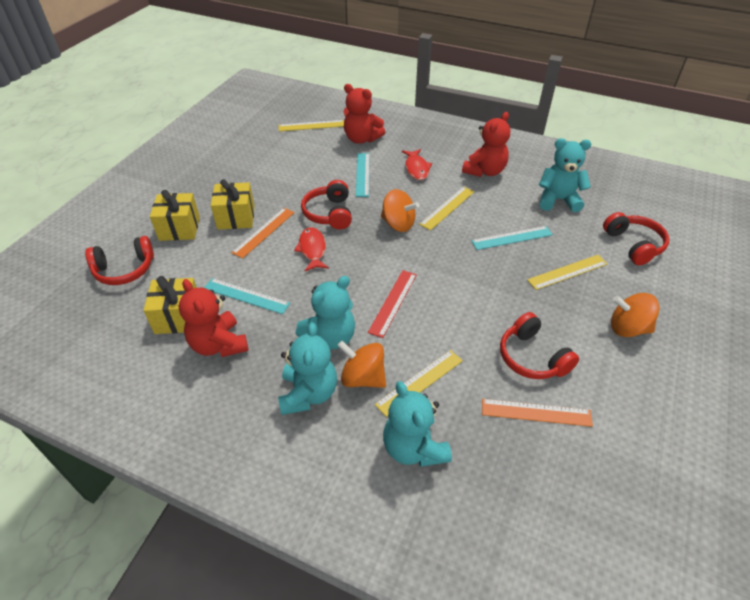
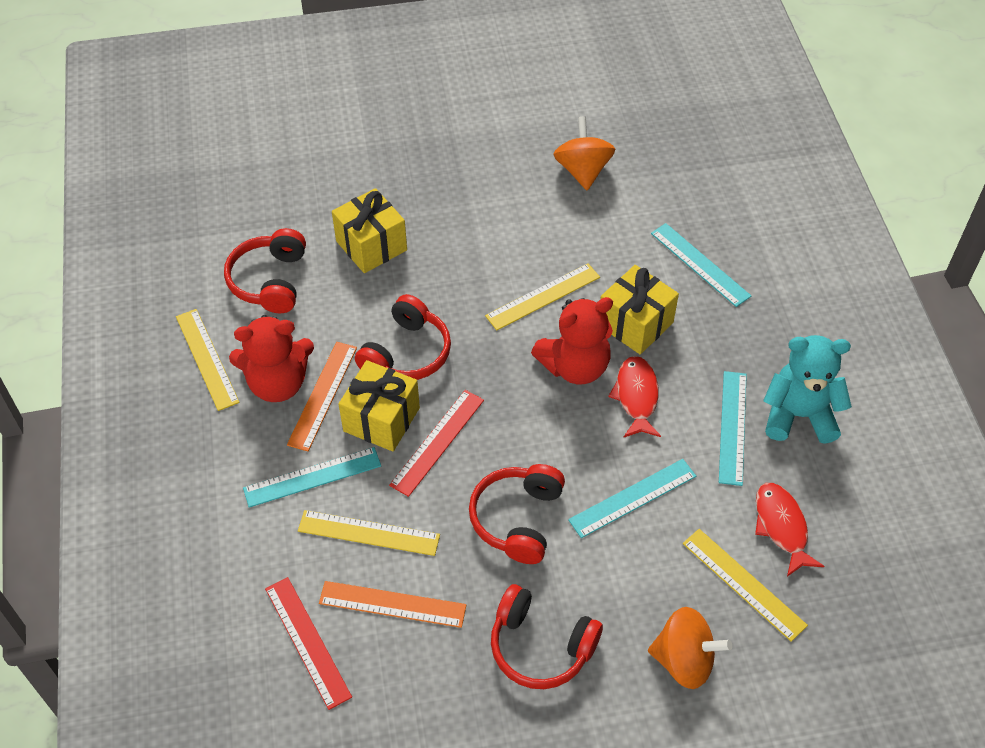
orange spinning top: [337,341,386,388] [381,189,419,232] [611,293,659,337] = 3 -> [553,116,615,190] [648,607,732,689] = 2
red ruler: [368,270,417,338] = 1 -> [265,577,352,710] [389,390,484,497] = 2
red teddy bear: [179,279,249,357] [343,84,385,144] [462,112,510,177] = 3 -> [229,315,314,402] [531,297,613,384] = 2
turquoise ruler: [204,278,290,314] [356,153,370,197] [471,226,553,250] = 3 -> [243,447,381,508] [568,459,696,538] [651,223,751,307] [719,371,747,486] = 4
turquoise teddy bear: [278,322,337,415] [296,276,355,349] [383,381,452,467] [539,138,591,212] = 4 -> [763,335,852,444] = 1

